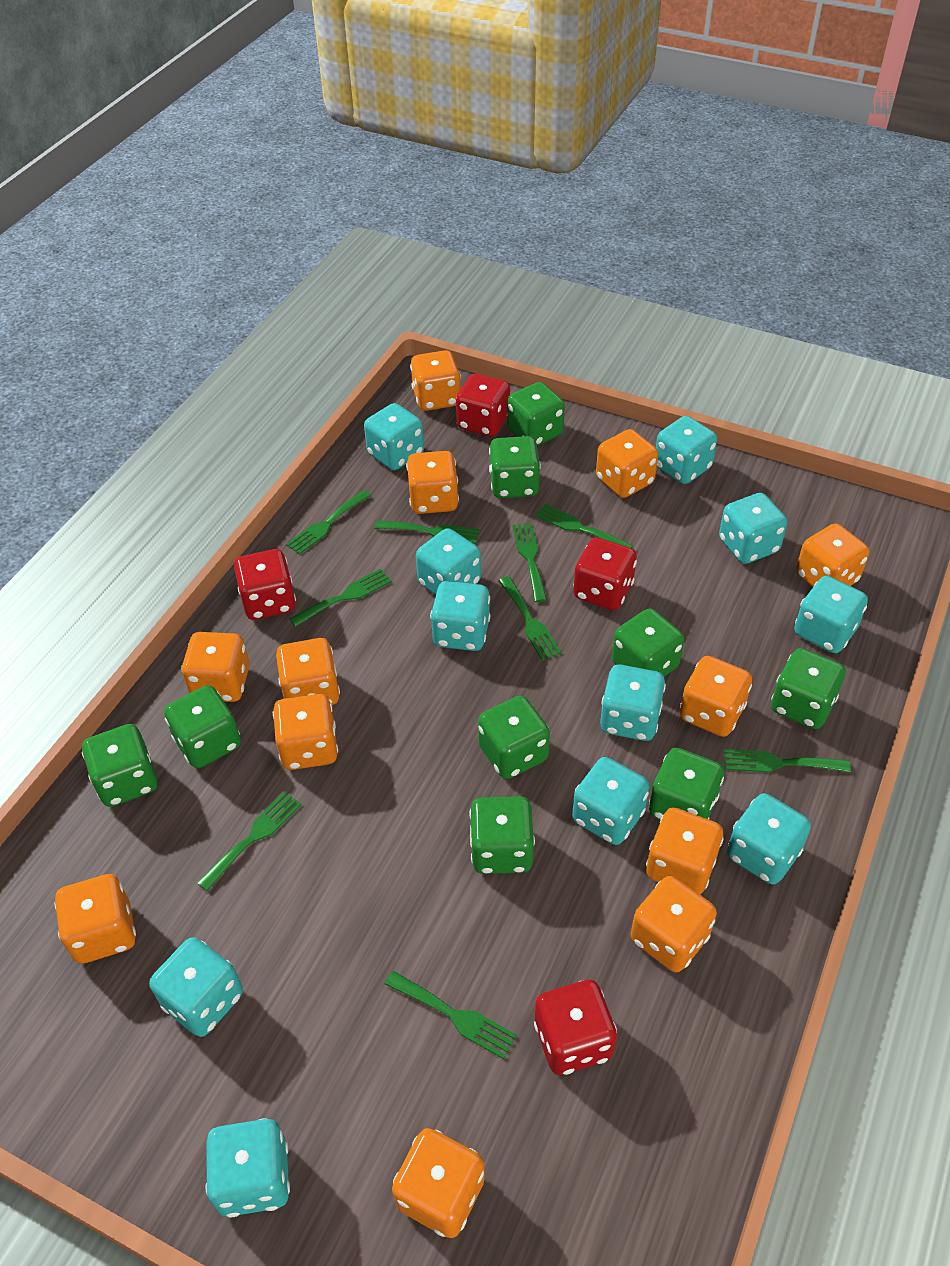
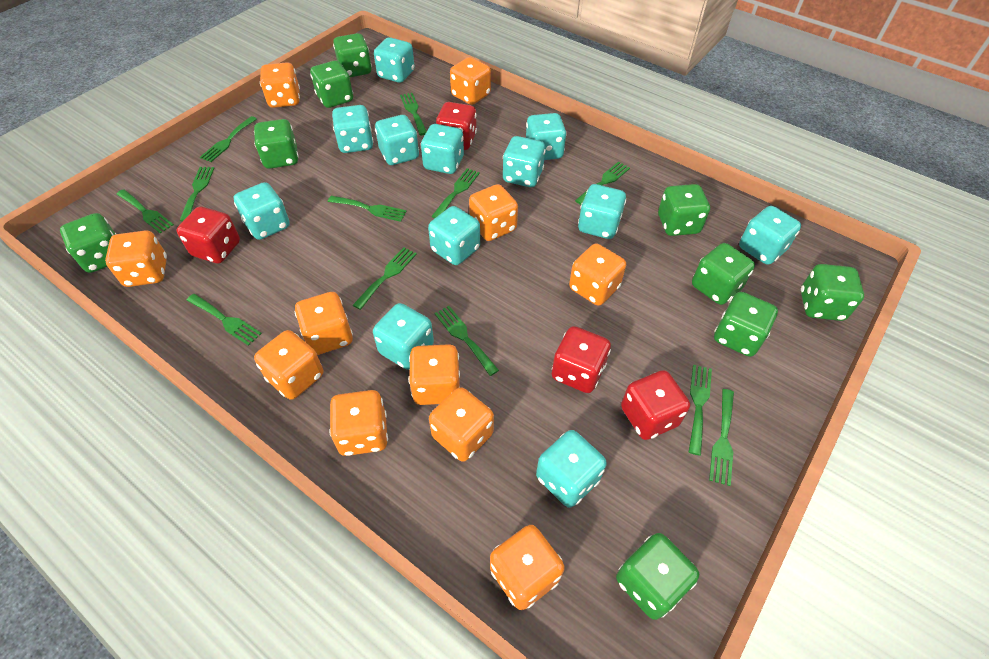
green fork: [197,791,302,891] [286,490,371,555] [290,569,392,627] [375,520,479,544] [385,971,517,1059] [499,576,562,661] [512,523,547,602] [535,504,633,548] [724,749,851,772] = 9 -> [116,189,174,234] [179,167,214,222] [186,294,262,346] [200,116,257,162] [328,196,407,222] [353,247,417,310] [400,93,427,135] [431,168,480,219] [434,306,499,376] [575,161,630,205] [689,365,712,456] [709,389,734,486] = 12
orange dice: [54,874,136,964] [181,632,249,702] [273,694,338,770] [276,638,340,705] [392,1128,485,1238] [406,451,459,514] [410,350,461,411] [596,429,658,498] [631,876,717,972] [646,807,724,895] [680,656,752,737] [796,523,869,587] = 12 -> [105,230,167,287] [254,330,323,400] [260,62,300,108] [295,292,353,355] [329,390,388,456] [409,344,460,405] [429,387,494,462] [450,57,491,105] [469,184,518,241] [490,525,565,610] [569,244,626,306] = 11
turquoise dice: [149,937,243,1037] [205,1118,290,1217] [364,403,424,470] [416,528,481,595] [430,581,490,651] [572,757,650,845] [600,665,666,741] [656,416,717,484] [719,493,788,564] [727,793,811,885] [794,576,868,653] = 11 -> [234,182,290,240] [332,105,373,153] [373,303,434,370] [374,37,415,83] [375,115,419,165] [421,124,464,174] [428,206,480,265] [503,136,546,187] [526,113,567,160] [536,430,607,508] [578,184,626,239] [739,206,801,265] = 12

